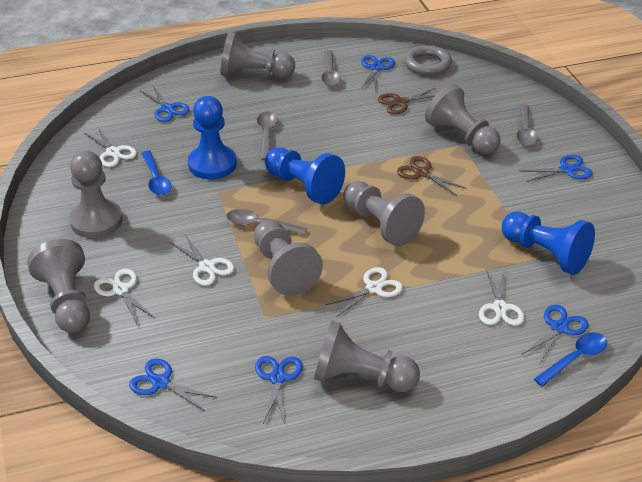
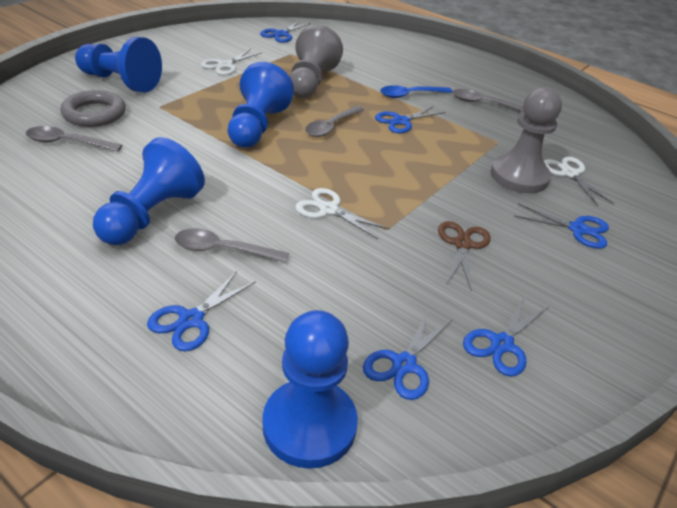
blue pawn: [188,96,237,180] [265,147,345,204] [502,212,595,275] = 3 -> [75,37,162,93] [93,137,205,245] [228,62,294,148] [263,310,358,469] = 4
blue spoon: [141,151,172,195] [534,332,607,387] = 2 -> [380,85,452,98] = 1
brown scissors: [378,88,435,114] [397,156,467,196] = 2 -> [438,221,491,289] = 1
grey pawn: [27,239,90,333] [69,151,123,238] [220,32,295,78] [254,220,323,296] [314,321,420,392] [343,181,425,246] [425,84,501,154] = 7 -> [289,25,343,98] [491,87,562,193] = 2
white scissors: [84,127,137,167] [94,269,155,324] [170,235,234,286] [325,267,403,317] [479,268,524,326] = 5 -> [201,49,261,75] [295,188,390,239] [544,157,614,206] = 3

